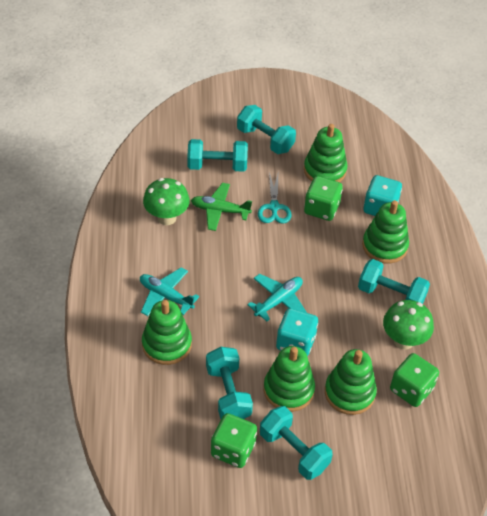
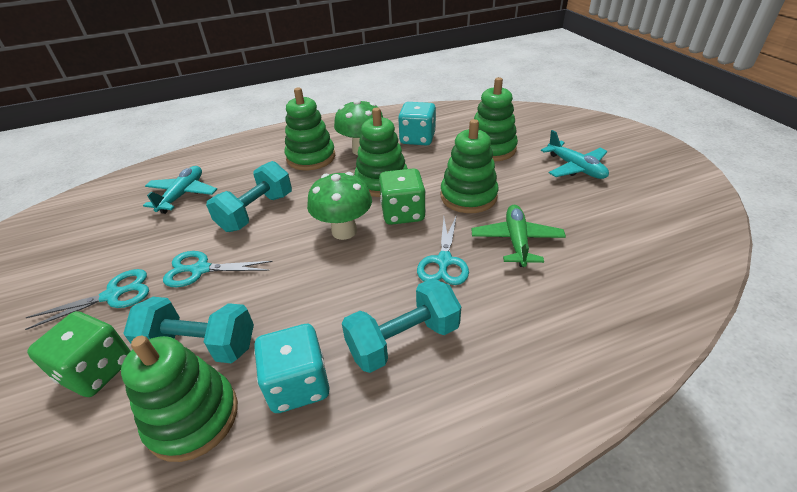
green dice: [211,413,257,468] [304,176,343,221] [390,353,439,407] = 3 -> [27,311,131,397] [379,168,426,225] = 2
turquoise dumbbell: [187,139,248,172] [206,347,253,419] [237,105,296,154] [260,406,333,480] [358,259,430,304] = 5 -> [123,297,254,363] [206,161,292,232] [342,279,461,373] = 3
turquoise scissors: [258,172,292,224] = 1 -> [25,269,149,330] [163,251,273,287] [417,215,469,285] = 3

